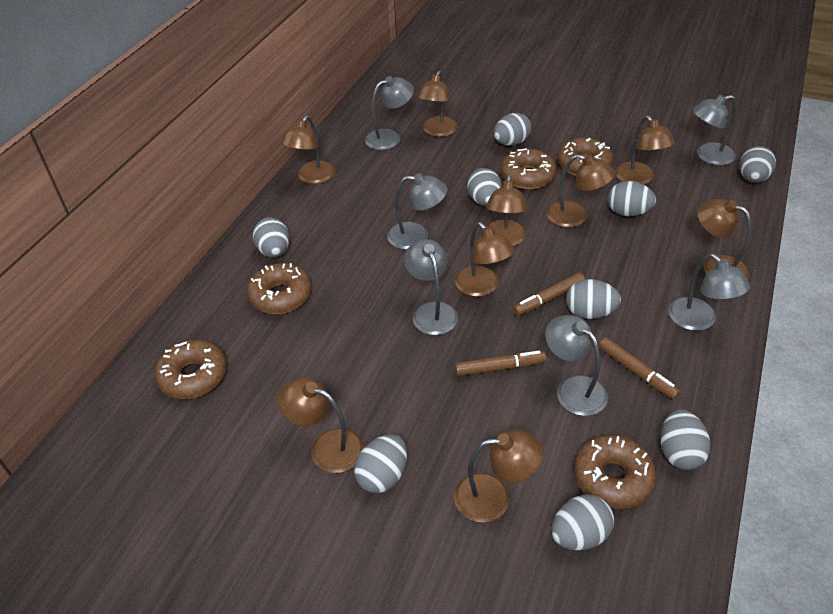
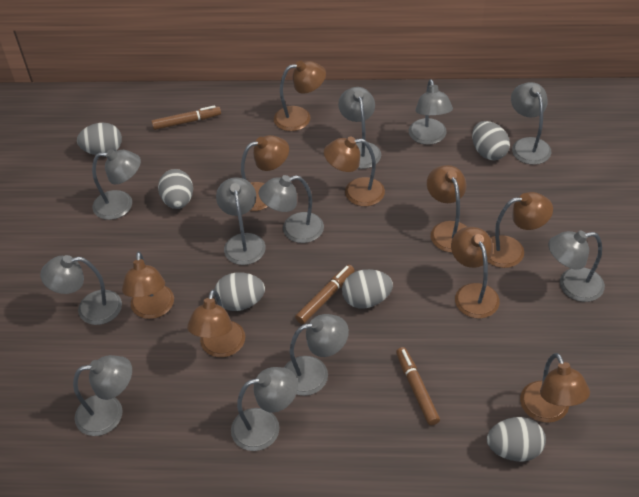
brown donut: [155,340,227,399] [247,263,312,314] [501,148,556,189] [557,137,613,176] [574,435,656,509] = 5 -> none = 0
grey egg: [252,217,290,258] [354,434,407,493] [467,168,502,206] [494,113,531,146] [551,494,614,550] [566,279,621,319] [608,181,656,217] [660,409,711,470] [739,146,776,183] = 9 -> [77,123,122,155] [158,169,193,209] [214,272,265,311] [342,269,393,308] [472,121,510,160] [487,417,546,462] = 6
grey lamp: [365,76,414,150] [387,173,447,250] [404,239,458,335] [545,315,608,416] [668,253,750,331] [692,95,737,166] = 6 -> [40,255,122,325] [73,355,132,436] [92,149,141,220] [216,177,266,265] [231,367,298,451] [259,175,324,243] [284,314,349,396] [338,87,381,169] [409,79,453,145] [511,82,551,165] [548,230,605,302] = 11

